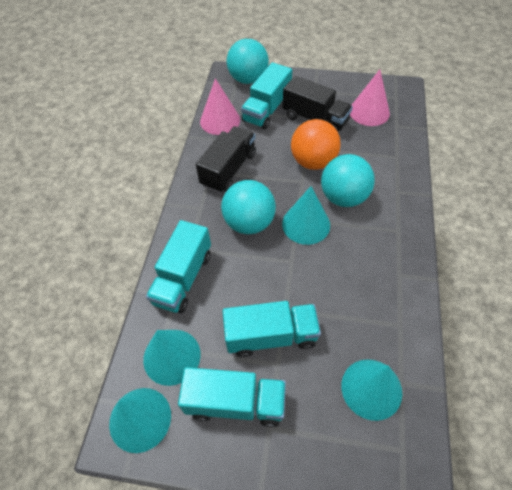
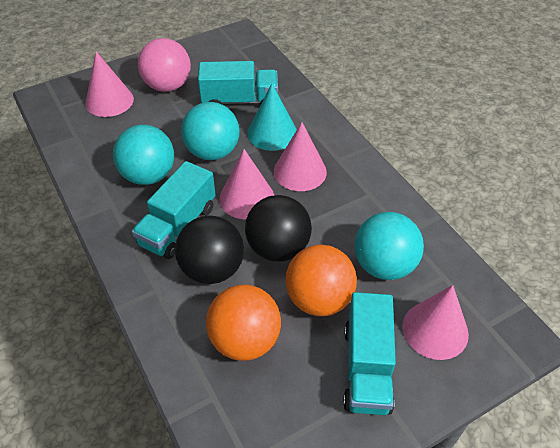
black ball: none = 0 -> [175,215,244,284] [245,195,312,262] = 2
black truck: [196,126,256,193] [283,76,353,132] = 2 -> none = 0
orange ball: [291,119,341,170] = 1 -> [206,285,281,361] [285,245,357,316] = 2
pink ball: none = 0 -> [138,38,191,92] = 1
pink cone: [200,78,240,135] [350,70,390,126] = 2 -> [85,52,134,117] [220,149,274,219] [274,122,327,191] [402,285,469,360] = 4
turquoise cone: [109,388,171,453] [143,330,201,386] [282,186,330,245] [341,359,402,421] = 4 -> [247,83,297,151] = 1
turquoise truck: [146,220,211,313] [178,367,286,427] [222,301,321,357] [241,62,292,129] = 4 -> [132,161,216,259] [198,61,278,104] [343,292,396,415] = 3

